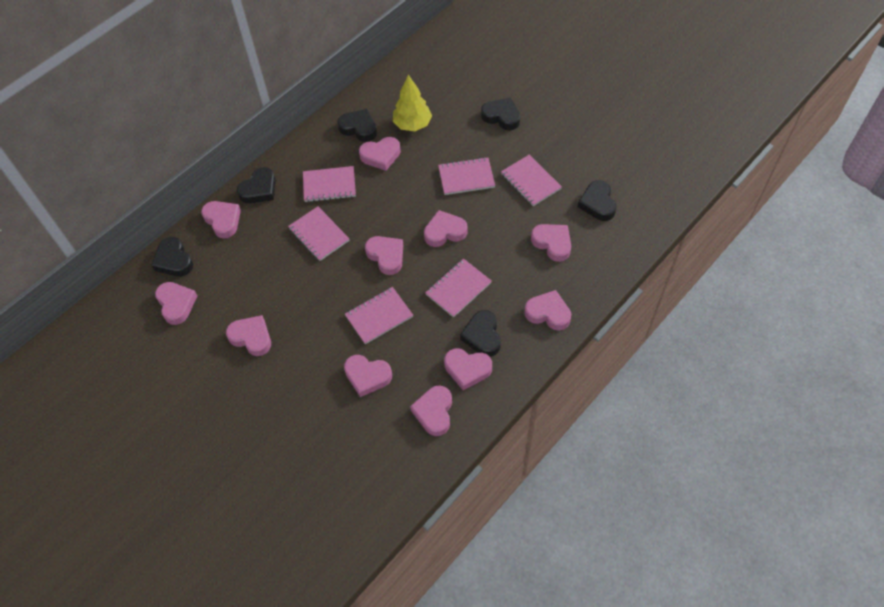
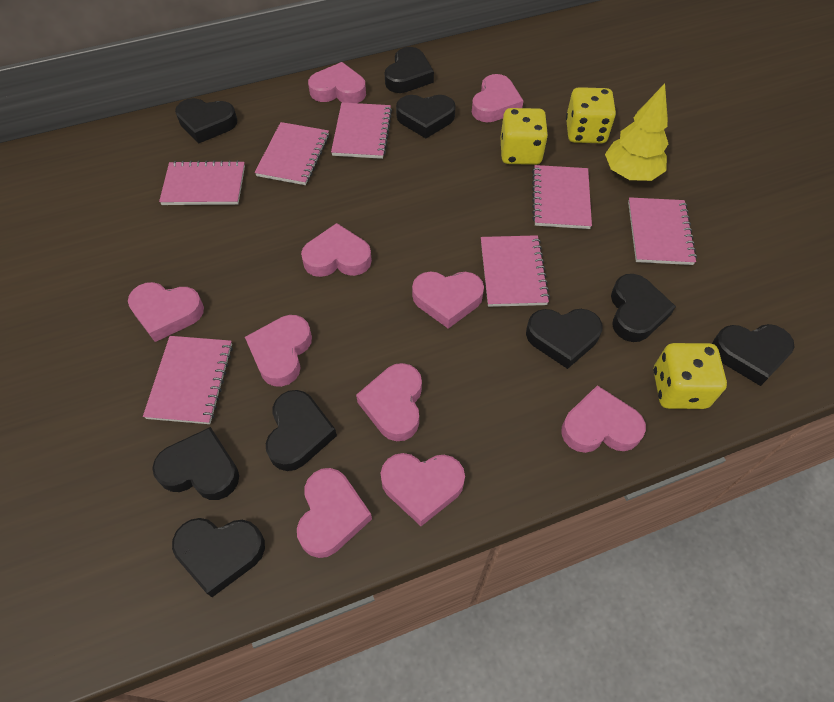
black heart: [151,237,193,276] [237,167,276,203] [337,109,377,142] [460,310,501,357] [481,97,520,130] [578,180,617,221] = 6 -> [152,427,239,500] [172,518,265,597] [175,98,237,144] [266,390,337,471] [385,47,434,93] [396,95,456,138] [526,309,603,369] [611,274,676,342] [712,324,794,386] = 9
pink heart: [155,282,197,325] [201,201,241,239] [226,315,271,356] [344,355,392,397] [359,137,401,171] [365,236,403,275] [410,386,452,436] [424,210,468,247] [444,348,492,390] [524,290,571,331] [531,224,571,262] = 11 -> [128,282,204,342] [245,315,312,387] [297,468,372,558] [301,223,372,277] [308,62,366,103] [356,363,422,441] [381,453,465,526] [412,271,484,329] [472,74,523,122] [561,385,646,453] = 10
pink notebook: [288,206,350,261] [303,166,356,202] [345,287,413,344] [425,258,492,318] [438,157,495,195] [501,155,562,206] = 6 -> [143,336,233,424] [159,160,245,205] [255,122,329,185] [331,103,392,159] [481,235,550,307] [532,165,592,229] [628,197,697,265] = 7
yellow dice: none = 0 -> [500,108,548,165] [566,87,616,143] [653,343,727,409] = 3

